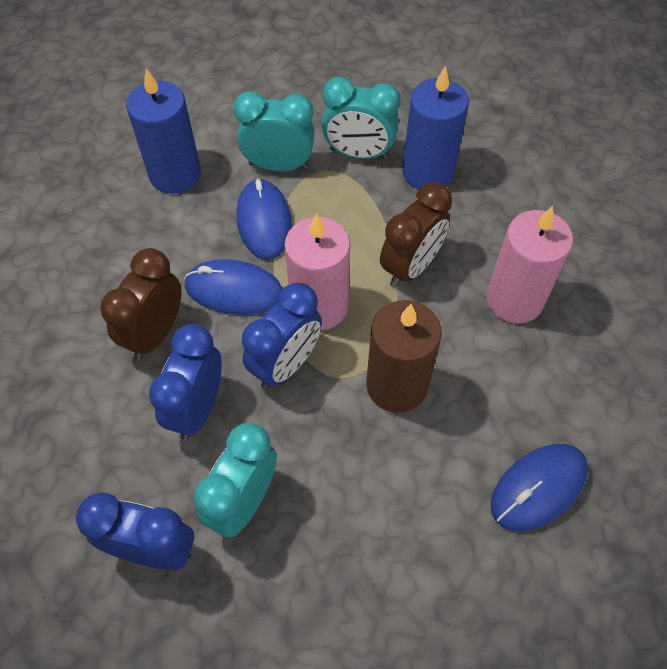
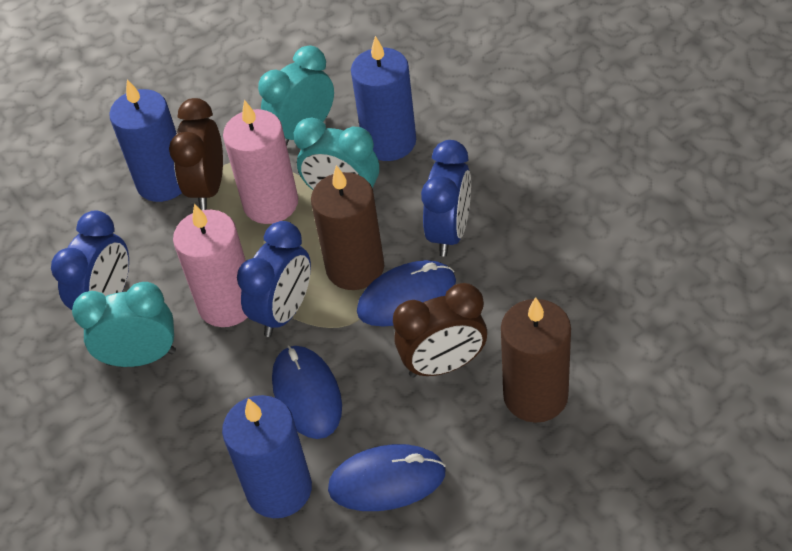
blue candle: [126,68,201,194] [402,65,469,189] = 2 -> [109,79,182,202] [222,395,312,518] [351,36,416,161] = 3
brown candle: [366,300,442,413] = 1 -> [311,165,384,290] [501,297,571,423] = 2

